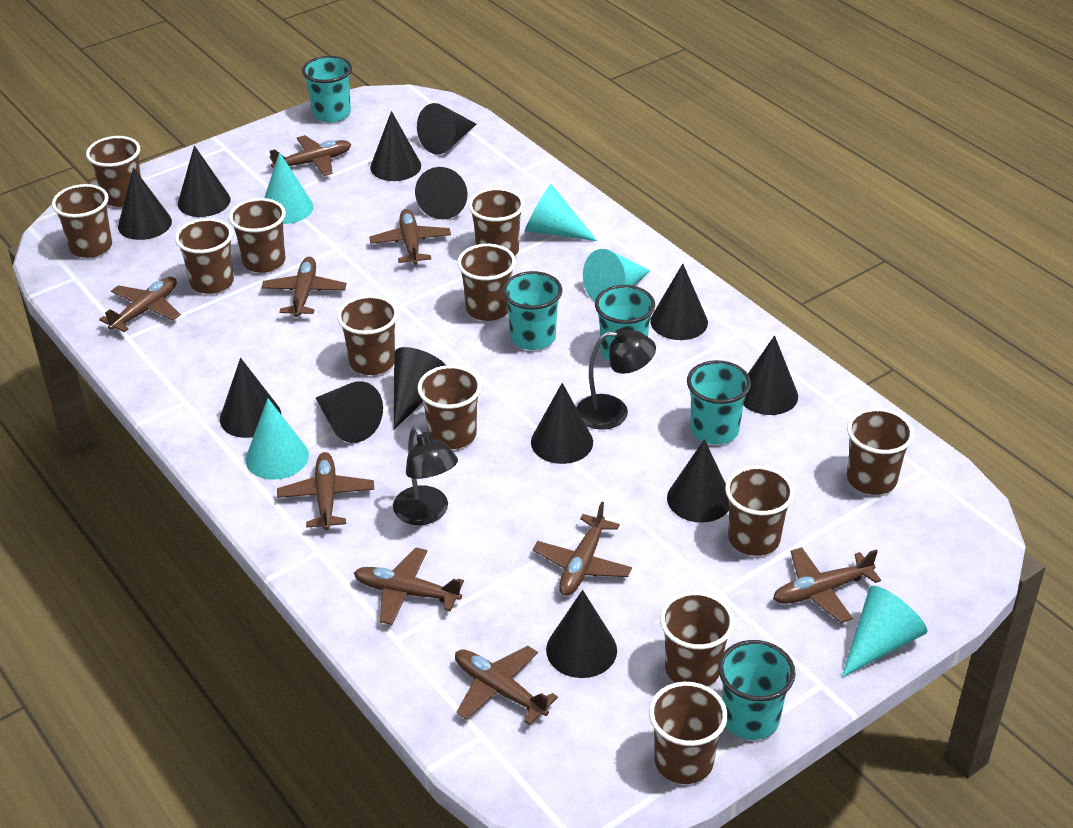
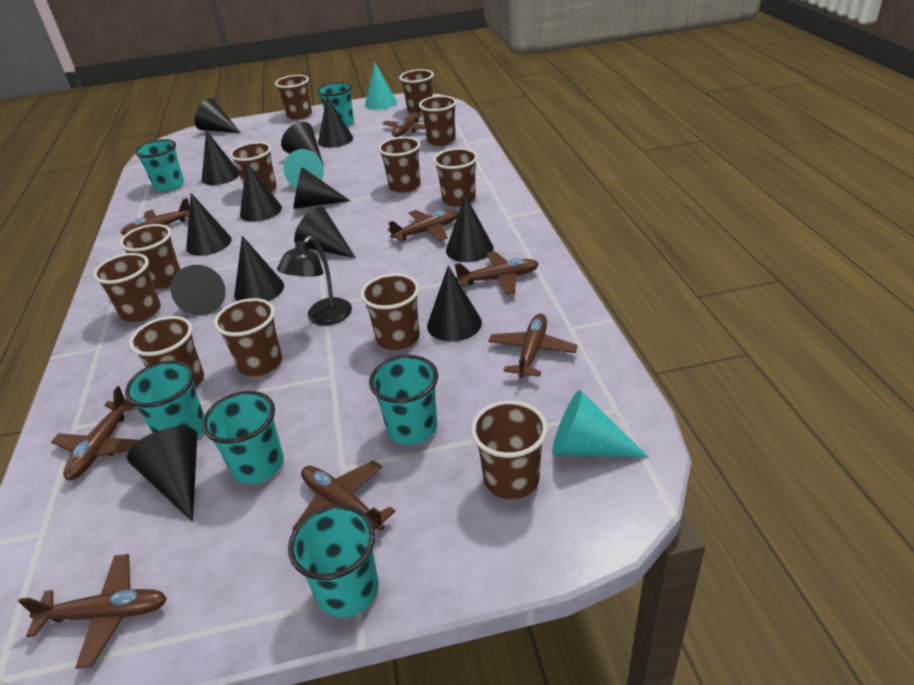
black lamp: [393,426,458,525] [577,328,656,430] = 2 -> [277,236,352,325] = 1
brown plane: [99,277,181,332] [261,257,346,317] [269,135,351,176] [277,452,374,530] [354,548,464,625] [369,209,451,265] [455,646,558,725] [533,502,632,596] [773,547,881,623] = 9 -> [18,554,167,669] [51,386,139,480] [121,198,190,235] [292,460,395,531] [382,101,425,137] [388,210,458,242] [455,251,539,294] [489,313,577,378] = 8
turquoise cone: [246,398,309,480] [264,152,313,224] [525,184,597,241] [583,249,651,302] [842,586,927,677] = 5 -> [284,149,324,188] [365,62,397,110] [552,390,648,457] = 3
turquoise cup: [302,56,352,122] [503,271,562,350] [595,285,655,361] [687,360,751,444] [718,640,796,740] = 5 -> [125,361,205,438] [135,139,184,192] [202,391,284,484] [288,504,379,617] [317,82,354,127] [369,355,438,445] = 6

